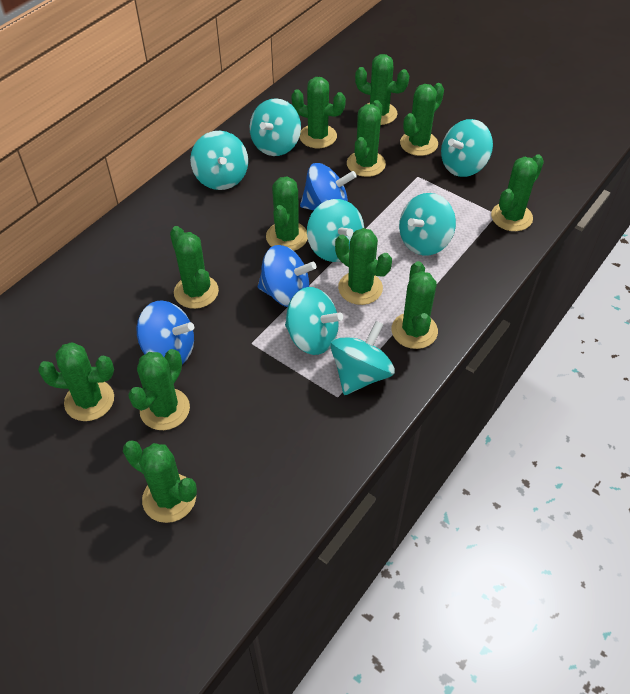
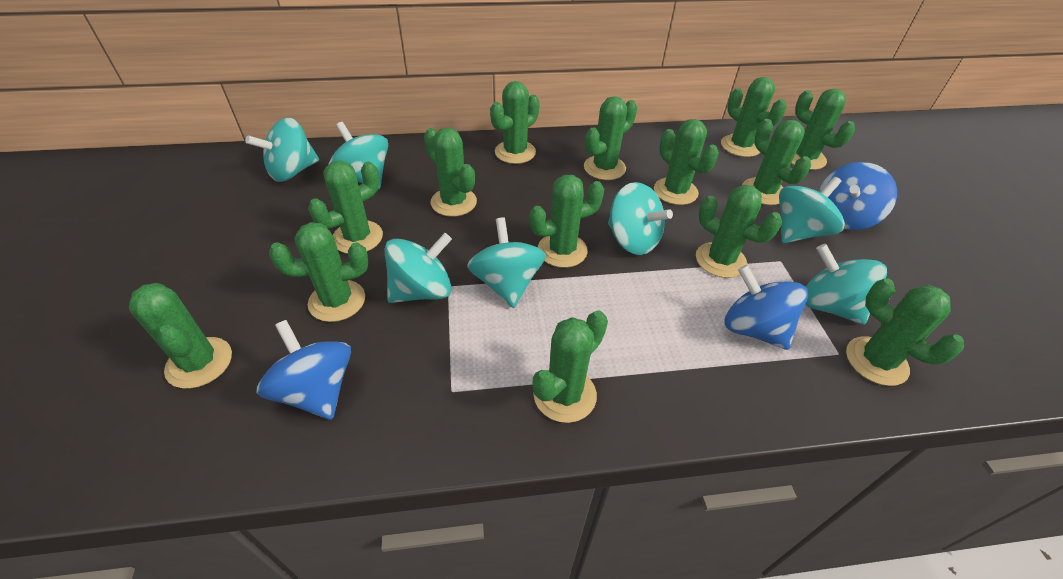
green cactus: [38,342,114,421] [123,441,197,523] [128,349,190,430] [170,226,219,309] [266,176,308,251] [291,77,346,148] [335,228,392,305] [347,100,386,177] [355,54,409,125] [391,261,438,349] [400,83,444,156] [491,154,544,231] = 12 -> [129,283,232,389] [269,222,369,322] [308,161,383,254] [424,128,477,217] [490,81,540,164] [529,175,604,268] [533,310,608,423] [584,96,637,180] [654,119,719,205] [696,185,782,278] [721,77,787,157] [742,119,811,205] [791,89,855,170] [846,278,964,386] = 14

